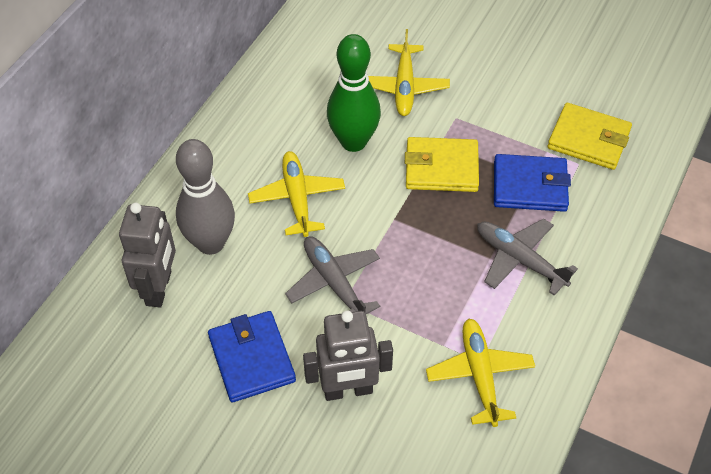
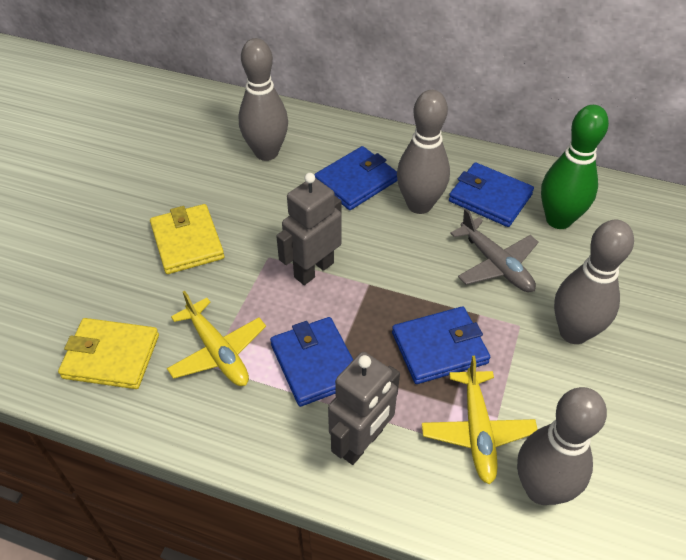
blue wallet: [208,311,296,402] [494,154,571,212] = 2 -> [270,317,353,407] [314,146,398,210] [392,307,490,384] [449,162,534,227] = 4
grey bowling pin: [176,139,235,255] = 1 -> [239,38,288,161] [397,90,450,214] [517,387,607,505] [554,219,634,344] = 4
grey plane: [285,237,380,314] [477,219,578,296] = 2 -> [450,209,538,292] = 1
yellow plane: [248,151,345,237] [368,29,450,116] [426,319,535,427] = 3 -> [167,291,266,386] [422,356,538,485] = 2

